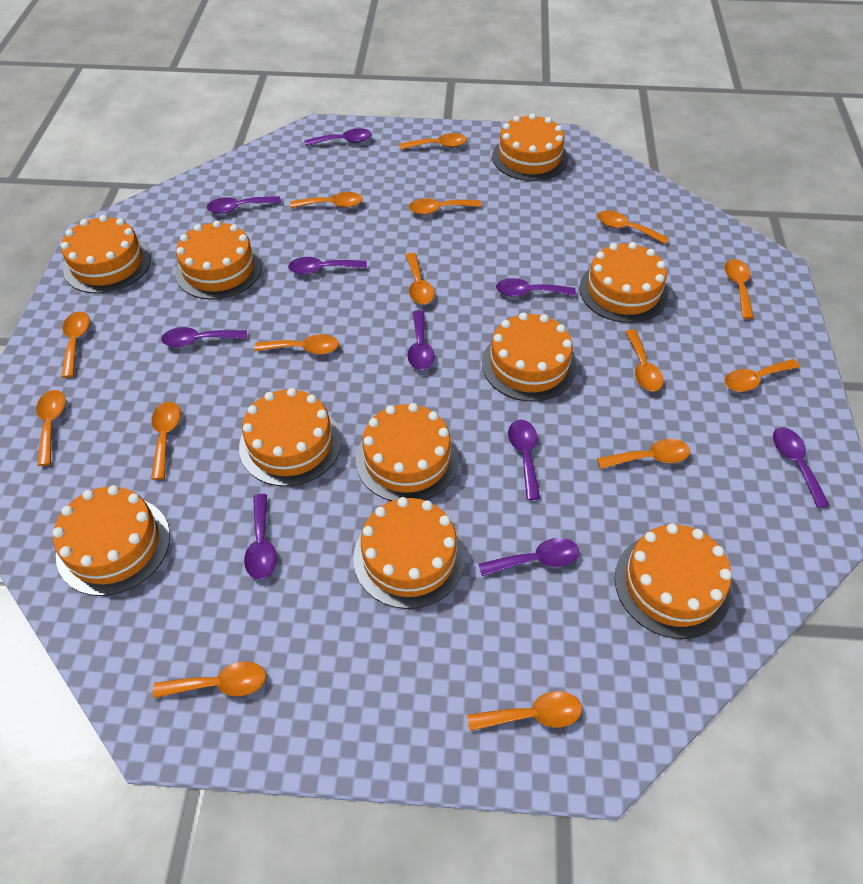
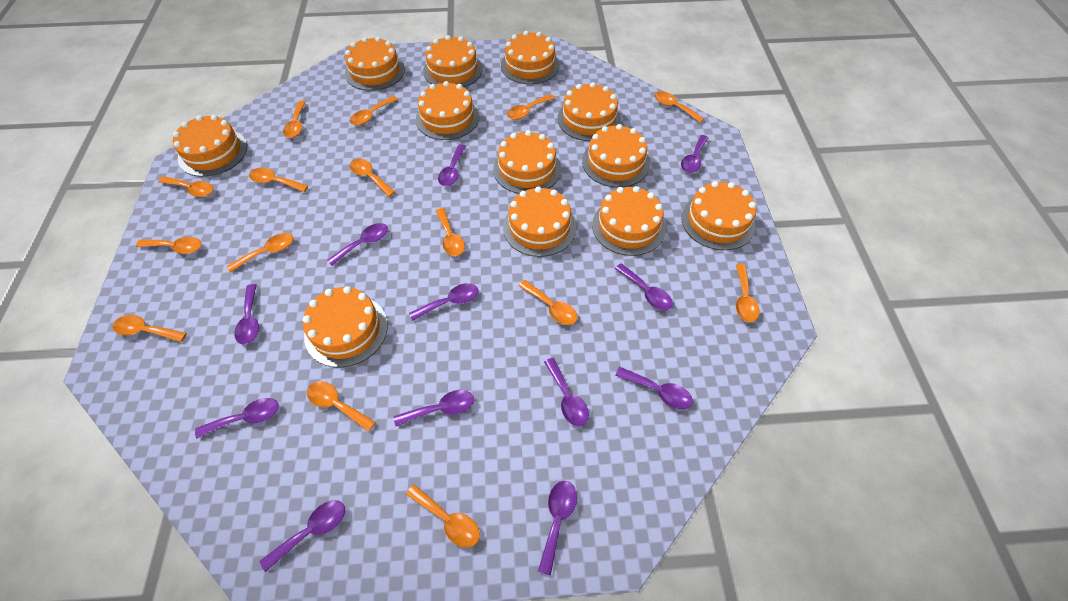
orange cake: [52,485,170,596] [61,215,151,294] [175,220,262,300] [239,388,341,486] [353,497,465,609] [356,403,459,501] [482,313,577,402] [492,113,568,181] [579,242,668,323] [615,523,732,639] = 10 -> [173,115,247,177] [303,286,388,367] [345,37,405,91] [416,81,479,140] [423,35,483,87] [493,130,561,194] [501,31,559,84] [503,186,576,257] [557,82,621,141] [582,124,650,188] [592,186,666,256] [681,181,756,250] = 12
purple spoon: [161,327,247,347] [207,196,281,214] [244,494,277,579] [288,257,367,275] [305,128,372,146] [408,310,435,370] [479,538,579,576] [496,278,576,297] [508,420,540,500] [773,428,830,508] = 10 -> [195,398,279,438] [234,284,259,345] [260,500,345,572] [327,223,388,266] [394,390,474,426] [409,283,479,321] [438,144,466,186] [538,481,577,576] [544,358,589,426] [615,263,673,311] [615,367,693,409] [681,135,708,173] = 12

